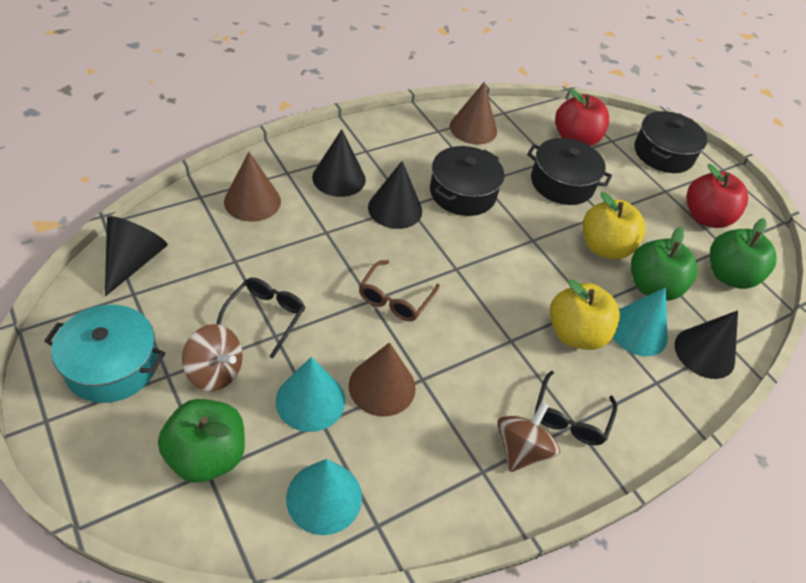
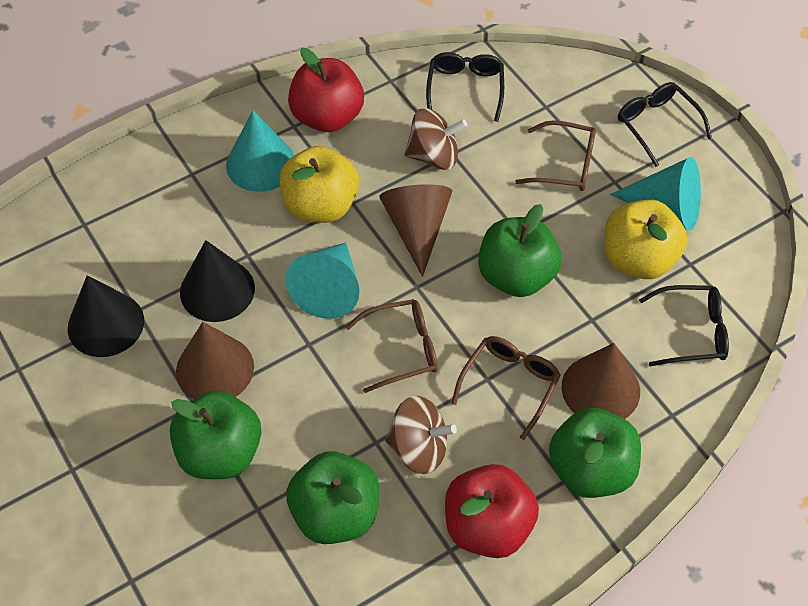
black cone: [105,216,168,297] [312,129,366,197] [368,161,422,229] [675,310,738,379] = 4 -> [68,275,144,357] [180,240,255,322] = 2
black glasses: [216,277,305,359] [535,371,617,445] = 2 -> [426,52,504,122] [618,82,712,167] [639,285,729,366] = 3
black pot: [430,146,504,216] [527,138,612,205] [634,111,707,173] = 3 -> none = 0
brown glasses: [359,260,440,321] = 1 -> [346,299,438,393] [451,336,561,440] [515,120,596,191] = 3
green apple: [158,399,245,483] [631,227,698,301] [710,218,777,289] = 3 -> [170,391,262,479] [286,451,380,544] [478,204,562,297] [549,408,641,498] = 4
turquoise pot: [44,305,165,403] = 1 -> none = 0

